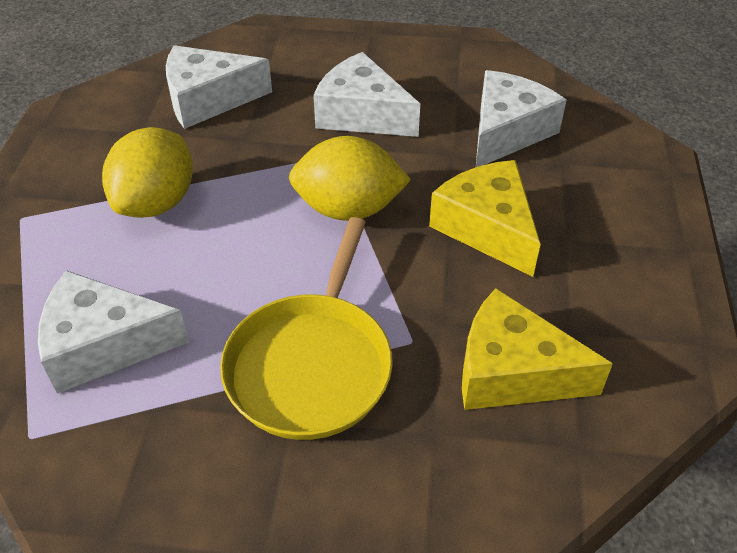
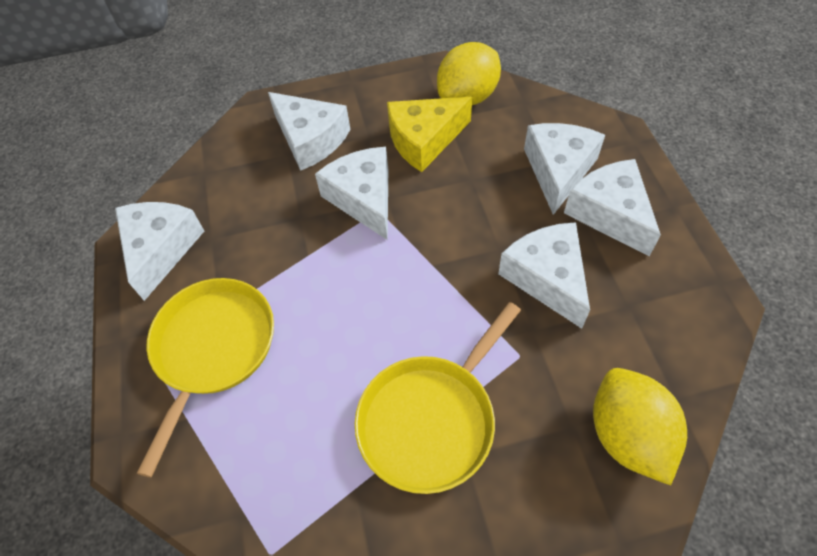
white cheese: [38,270,189,393] [166,45,272,129] [313,52,420,137] [476,70,567,167] = 4 -> [115,202,204,301] [268,92,350,171] [315,147,388,240] [498,222,590,329] [524,123,605,215] [564,159,661,256] = 6
yellow cheese: [429,160,541,277] [462,288,613,410] = 2 -> [387,97,472,172] = 1
yellow pan: [220,217,393,440] = 1 -> [137,278,274,477] [355,302,521,494] = 2

